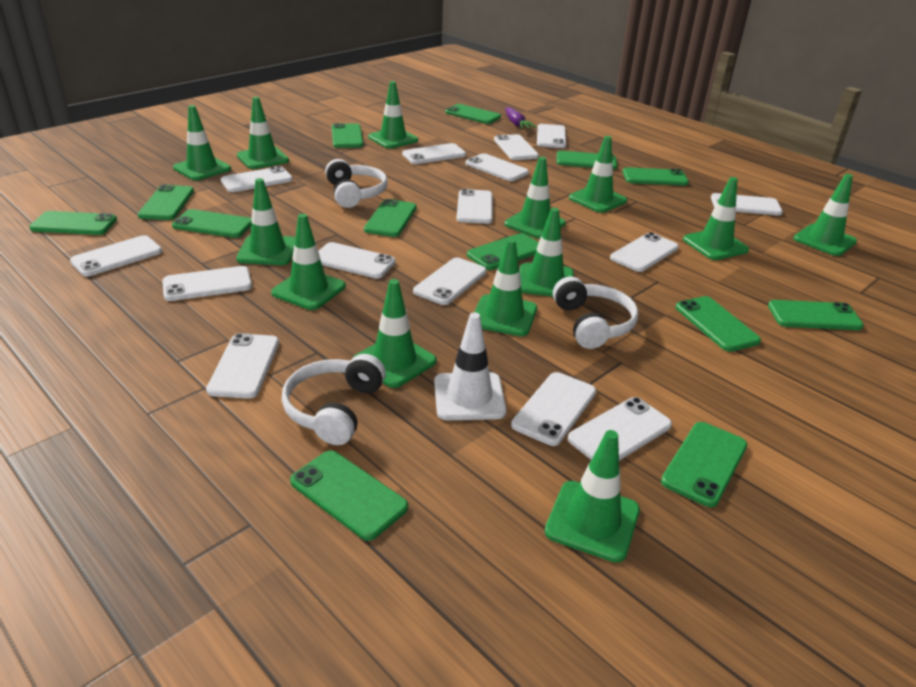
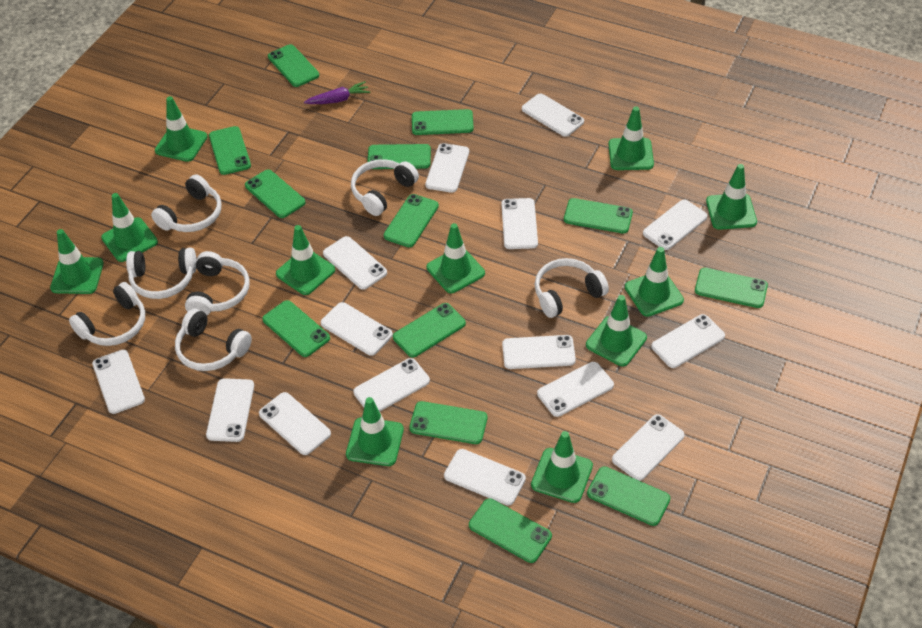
green traffic cone: [173,105,231,181] [236,178,295,265] [237,97,289,169] [271,214,346,310] [353,279,437,388] [368,81,418,149] [474,239,537,336] [504,157,566,239] [520,208,574,297] [545,430,640,563] [569,136,627,213] [683,177,749,260] [793,174,857,256] = 13 -> [50,229,104,294] [101,193,158,262] [155,96,207,162] [276,225,335,295] [346,397,404,466] [427,223,485,293] [531,431,593,503] [586,295,647,366] [608,106,654,170] [625,247,684,317] [706,164,757,230] = 11
white headphones: [282,354,386,445] [325,159,388,208] [553,276,638,349] = 3 -> [69,282,145,346] [126,248,197,299] [151,174,222,232] [175,309,252,371] [185,251,250,315] [351,159,419,216] [535,258,609,318] = 7
white traffic cone: [434,312,507,420] = 1 -> none = 0

